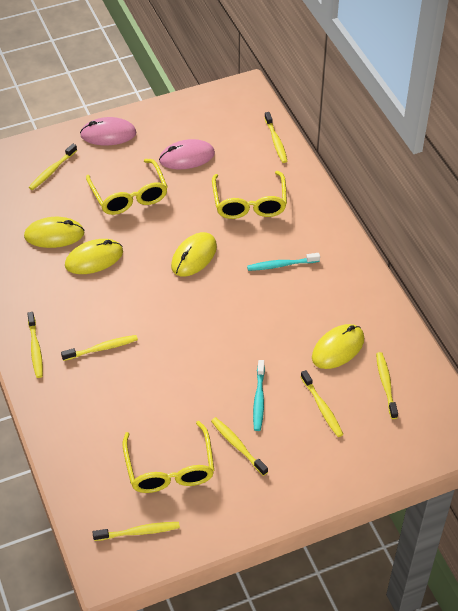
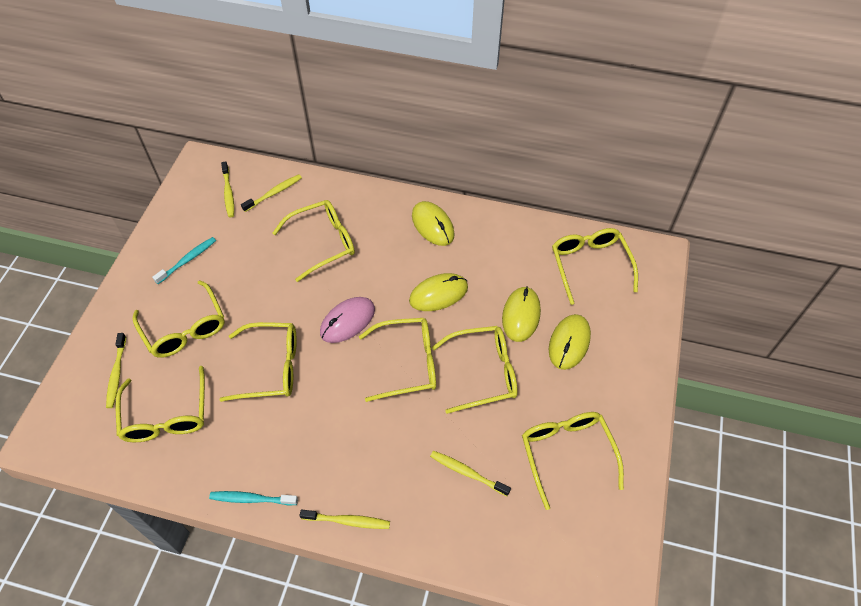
pink mouse: [80,117,136,145] [159,139,215,169] = 2 -> [320,297,375,343] = 1
yellow glasses: [86,159,168,215] [123,421,214,493] [212,171,287,219] = 3 -> [115,366,205,442] [133,280,225,358] [219,322,297,402] [273,200,355,282] [359,318,436,402] [431,326,518,414] [522,412,624,510] [552,228,638,305] = 8
yellow toothbrush: [27,312,43,378] [29,144,77,190] [61,335,138,361] [92,522,180,541] [211,417,268,476] [264,112,288,163] [301,370,343,437] [376,352,398,419] = 8 -> [106,333,126,408] [221,161,234,218] [241,174,302,212] [300,510,390,529] [430,451,511,496] = 5

